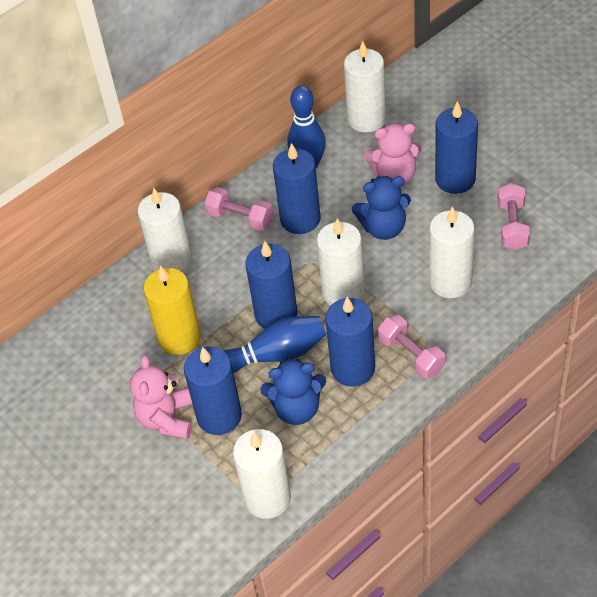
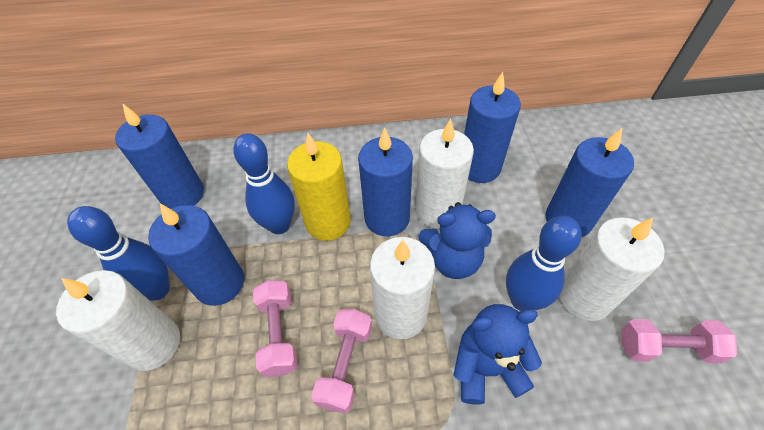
blue bowling pin: [224,316,326,373] [287,86,326,169] = 2 -> [67,206,170,301] [233,133,295,234] [506,216,582,311] = 3
pink teddy bear: [130,355,192,439] [364,123,422,185] = 2 -> none = 0
white candle: [138,188,192,273] [233,429,291,519] [317,218,365,306] [344,41,386,132] [429,206,475,298] = 5 -> [56,270,180,371] [370,237,435,339] [415,119,474,229] [559,217,665,321] = 4

